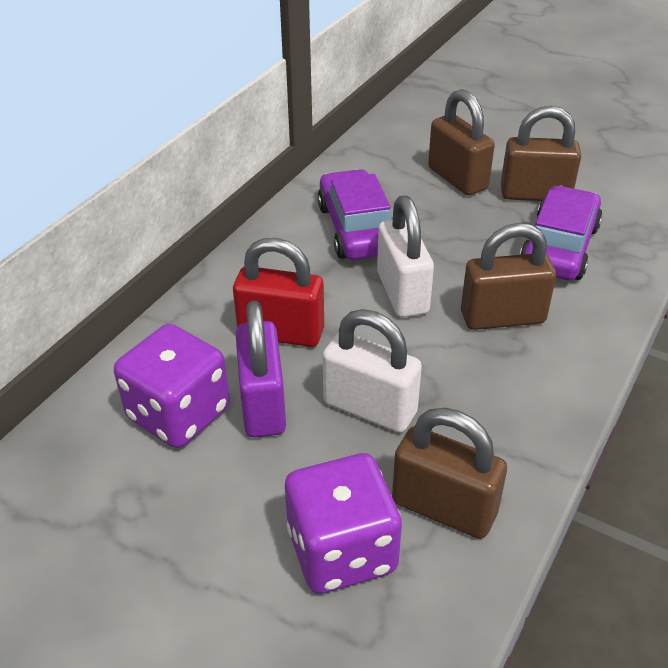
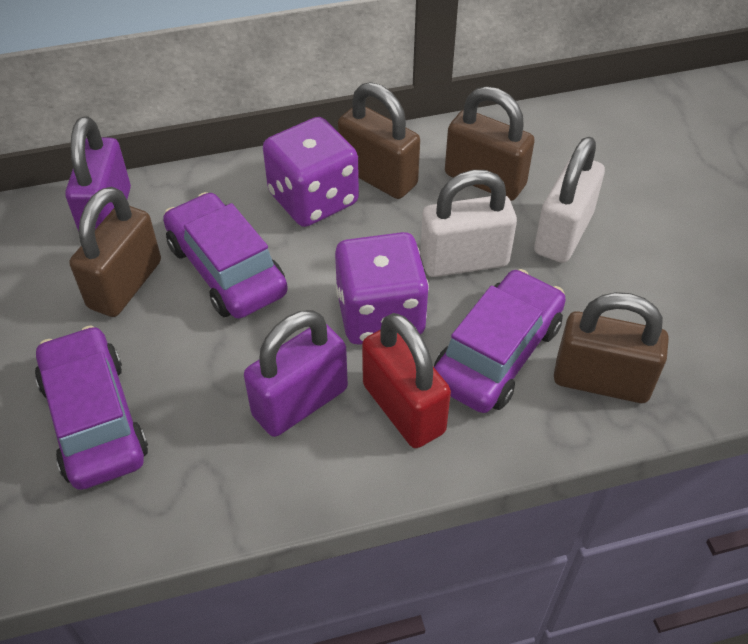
purple car: [317,169,391,260] [520,185,603,280] = 2 -> [35,325,148,490] [163,192,288,319] [434,269,566,413] = 3
purple padlock: [235,301,286,437] = 1 -> [65,116,131,232] [244,310,348,437] = 2

